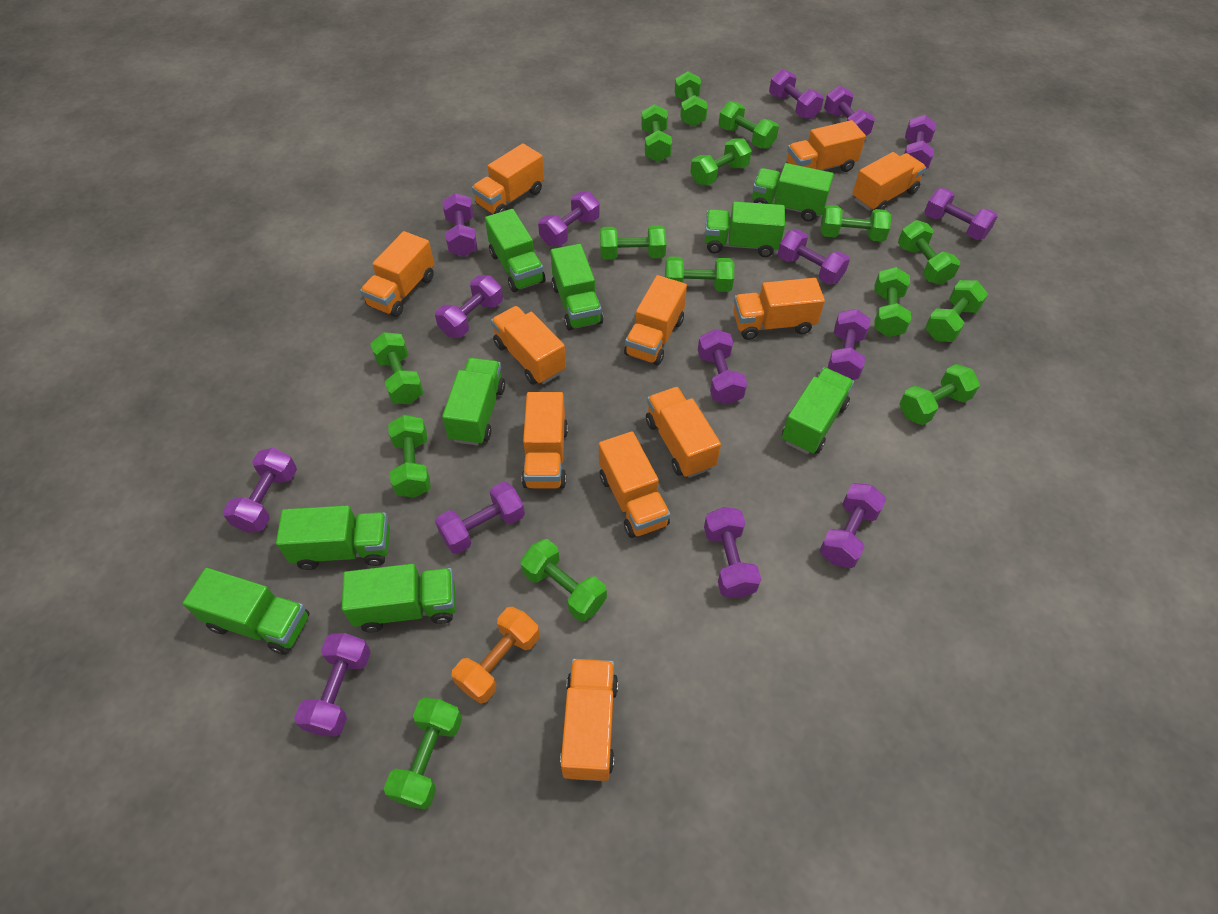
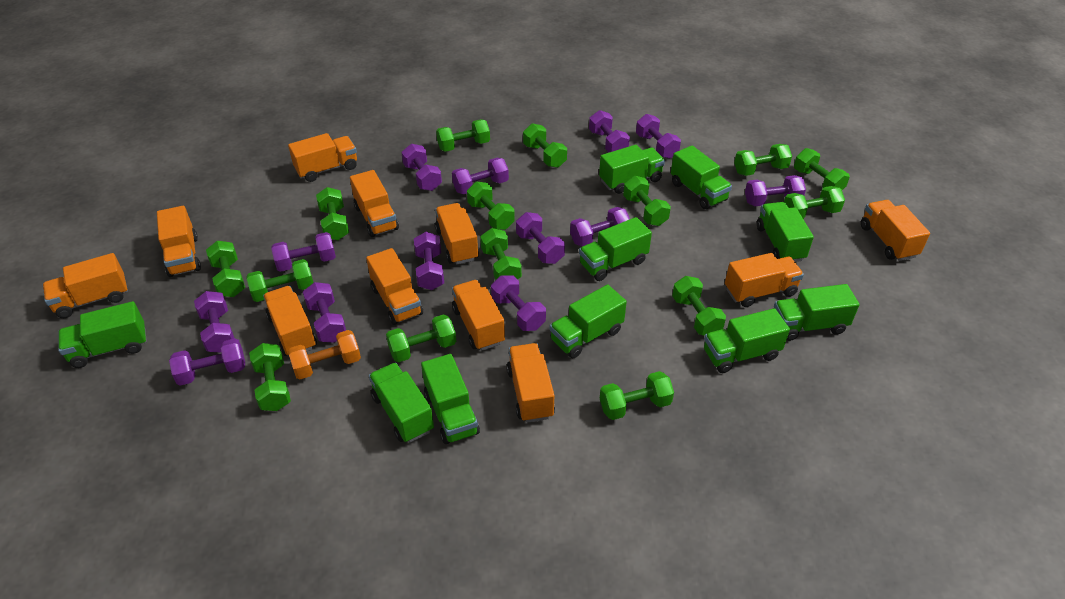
green truck: [182,568,310,655] [276,505,390,570] [342,564,456,632] [442,358,505,446] [485,209,545,292] [550,244,603,331] [705,202,785,257] [752,163,834,222] [782,368,854,454] = 9 -> [58,301,147,368] [369,363,434,443] [421,354,480,444] [550,285,627,358] [579,217,652,281] [599,145,665,194] [671,146,732,209] [704,308,790,373] [757,202,814,262] [774,284,859,341] = 10
purple dumbbell: [223,448,297,533] [294,633,371,737] [435,275,503,338] [435,482,525,554] [442,193,477,257] [538,192,600,246] [698,329,747,405] [704,507,761,598] [769,69,824,120] [778,230,850,285] [819,483,886,568] [824,86,875,136] [828,309,871,380] [904,115,936,169] [924,188,998,240] = 15 -> [169,338,245,386] [194,291,234,353] [271,232,336,272] [303,282,346,343] [401,144,442,191] [414,232,444,290] [452,158,509,194] [491,275,546,331] [516,212,565,264] [570,207,630,247] [589,110,630,153] [636,114,681,159] [745,175,806,206] = 13

